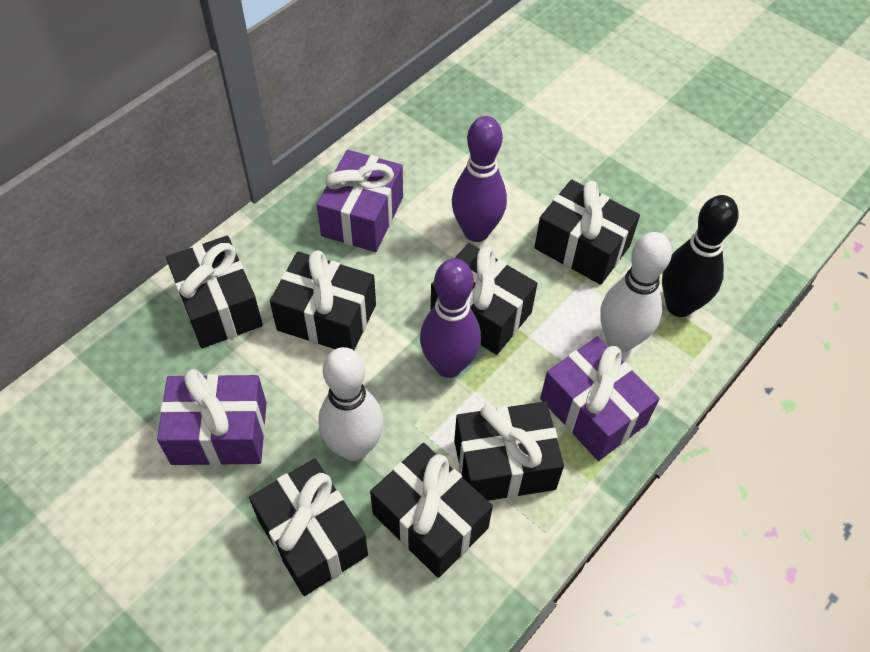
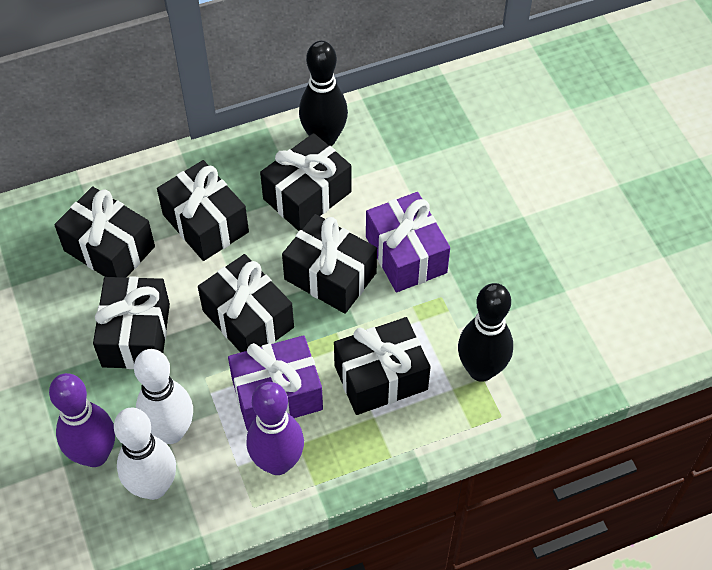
black bowling pin: [662,195,738,317] = 1 -> [299,41,348,146] [458,283,513,382] = 2
purple gift: [157,369,267,465] [317,150,403,252] [540,337,660,461] = 3 -> [228,335,323,431] [366,192,450,292] = 2

